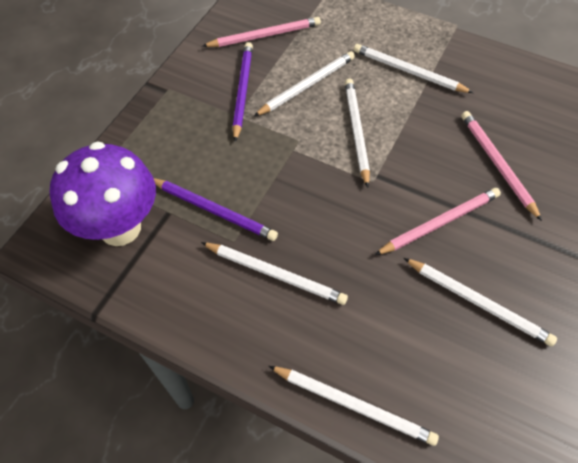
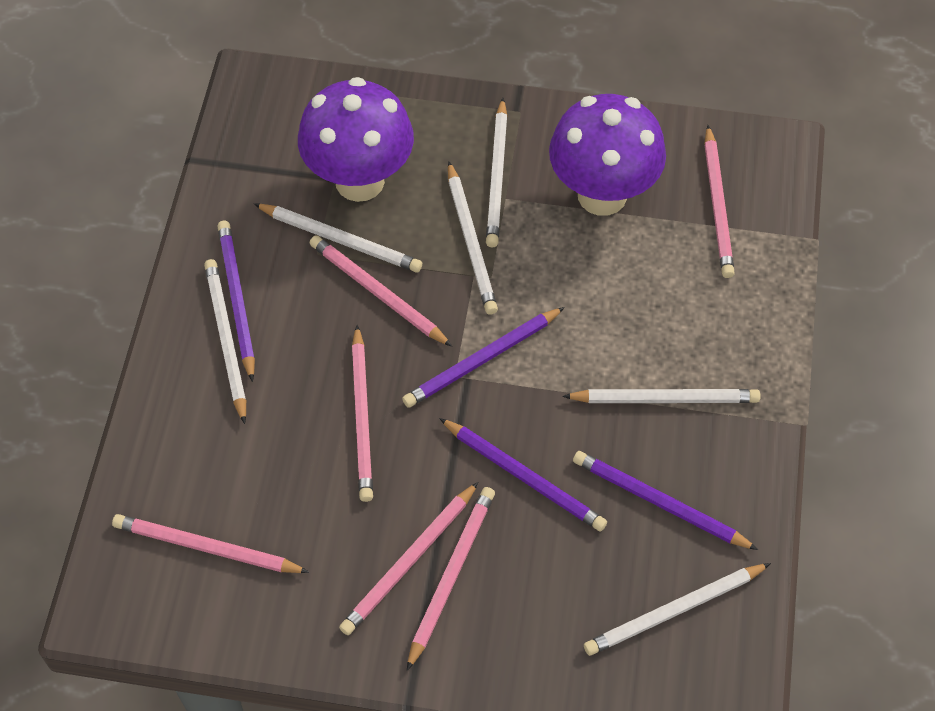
pink pencil: [203,17,321,47] [375,188,501,255] [461,111,542,221] = 3 -> [112,514,309,573] [310,235,452,347] [339,482,478,635] [352,325,373,502] [407,487,495,671] [704,125,735,278] = 6
purple mushroom: [50,141,156,246] = 1 -> [298,77,414,202] [549,94,666,216] = 2
purple pencil: [154,178,278,241] [233,42,253,142] = 2 -> [218,220,255,382] [402,307,565,408] [439,418,607,531] [573,451,758,550] = 4

